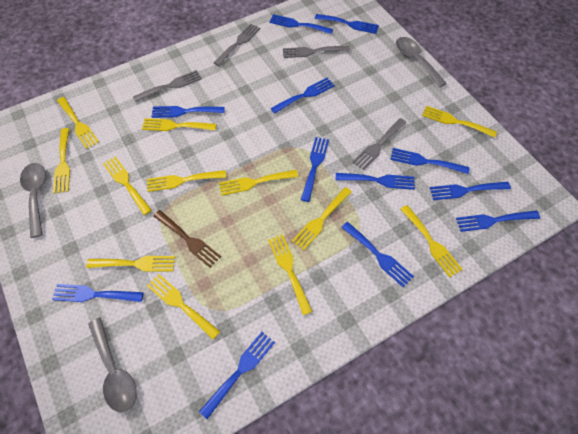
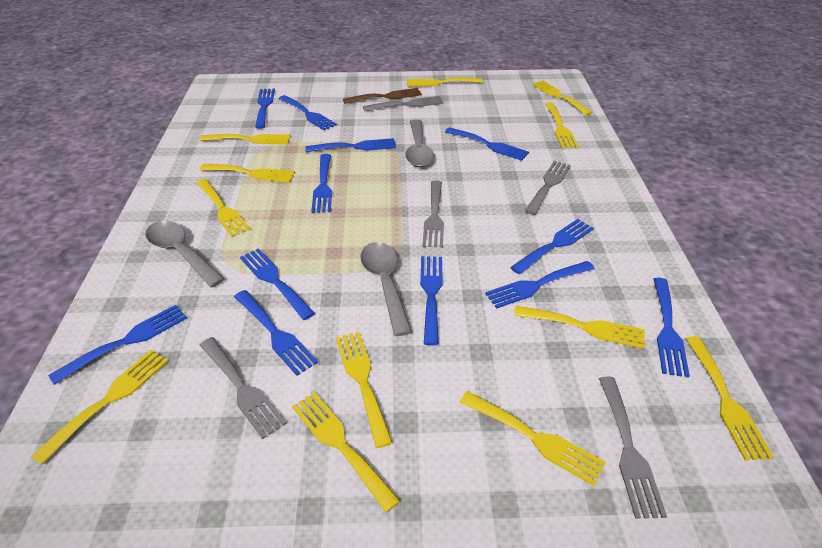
grey fork: [133,70,202,102] [214,24,260,66] [283,46,350,58] [352,118,407,170] = 4 -> [200,337,287,439] [363,96,444,111] [422,181,444,248] [525,161,571,215] [599,377,667,519] = 5

